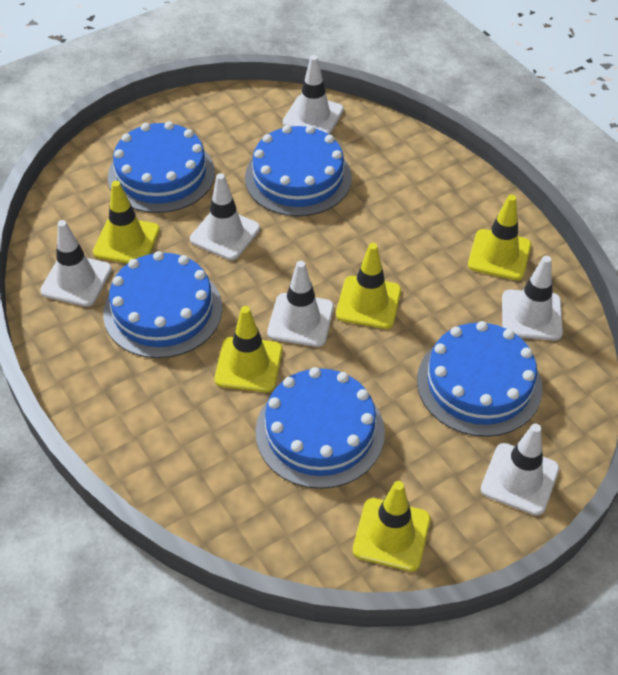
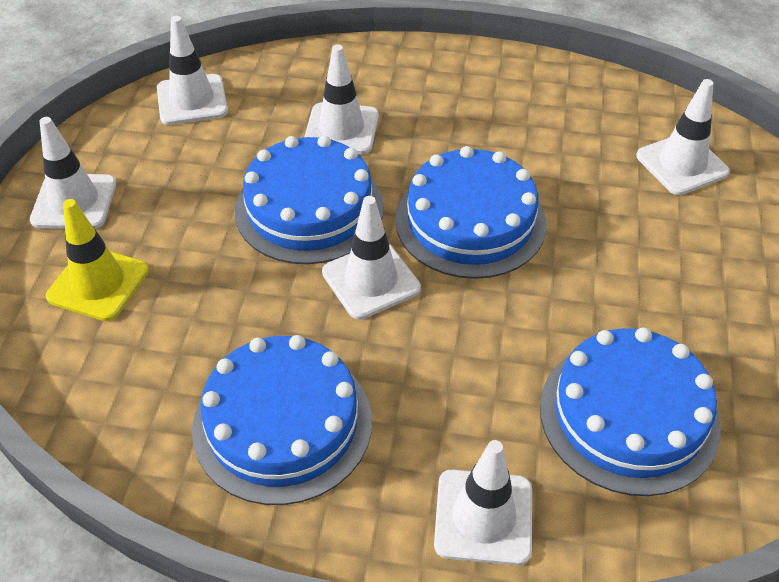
blue cake: [103,251,222,358] [108,121,215,213] [245,125,352,216] [255,367,385,489] [417,321,542,437] = 5 -> [192,335,372,505] [235,135,384,264] [395,146,546,279] [540,327,721,496] = 4
yellow traffic cone: [93,181,160,264] [215,306,282,392] [336,243,401,329] [353,481,430,572] [468,195,531,280] = 5 -> [46,199,149,321] = 1

